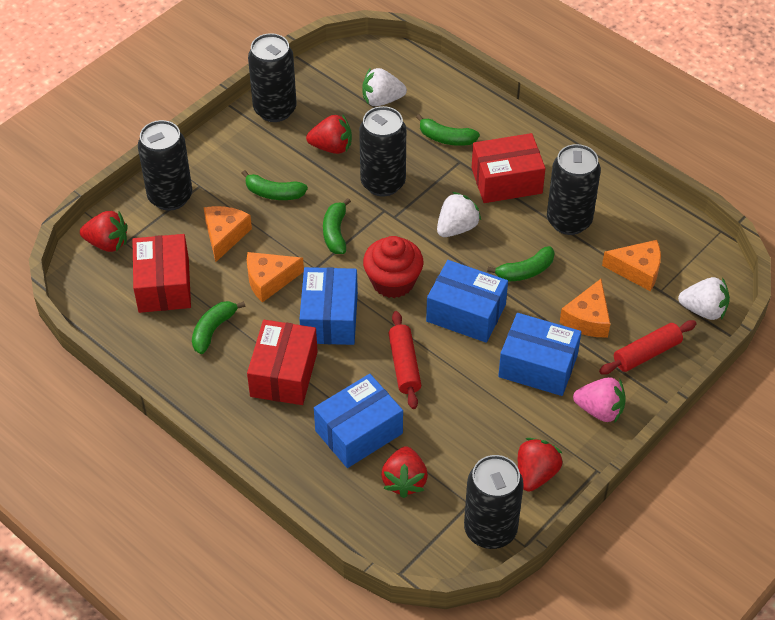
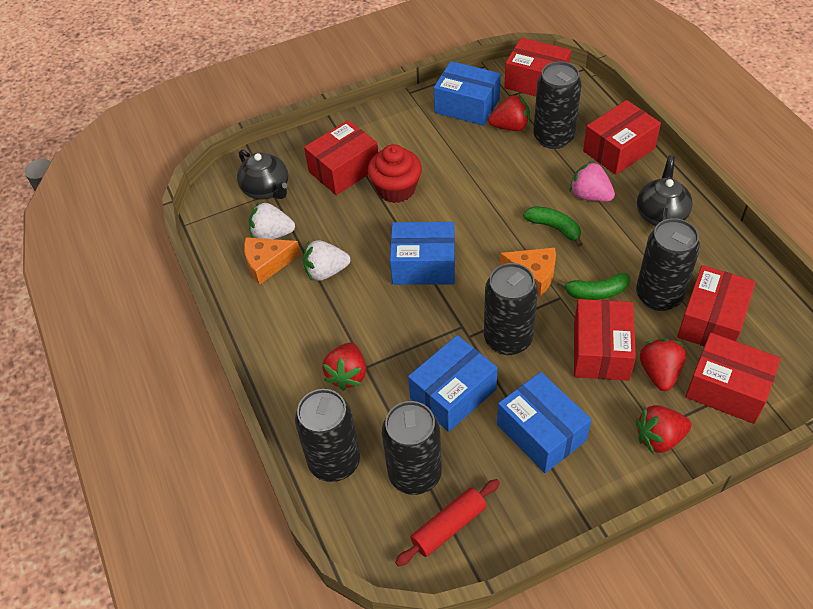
black teapot: none = 0 -> [237,150,288,200] [637,155,693,226] = 2
green banana: [192,301,245,354] [241,170,308,200] [323,198,351,254] [416,114,480,146] [487,246,555,281] = 5 -> [523,206,582,247] [557,273,630,300] = 2
orange cheese: [204,206,252,262] [247,252,304,303] [560,279,610,337] [602,240,661,291] = 4 -> [244,237,301,285] [500,247,556,297] = 2
red box: [132,234,191,313] [247,320,318,405] [472,133,546,203] = 3 -> [304,120,378,195] [504,38,571,96] [574,299,636,381] [583,100,661,175] [677,265,755,347] [685,333,781,424] = 6
red rolling pin: [388,311,421,409] [599,320,697,375] = 2 -> [395,479,500,567] = 1
white strawberry: [362,68,407,106] [437,192,481,237] [678,277,730,320] = 3 -> [249,202,295,239] [303,240,350,281] = 2

